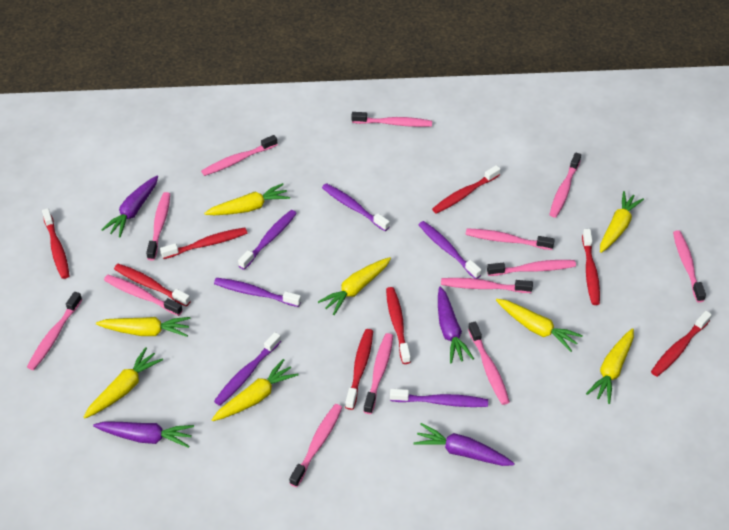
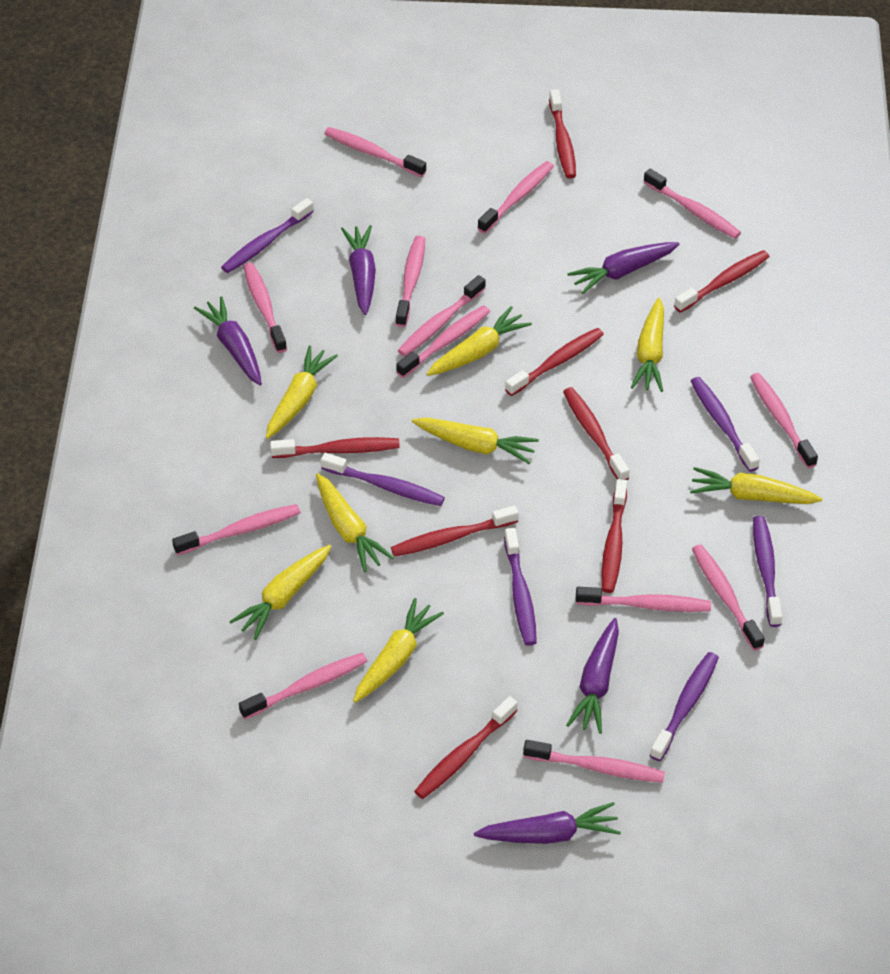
purple carrot: [93,421,194,448] [101,175,158,237] [413,423,515,466] [438,287,474,364] = 4 -> [194,296,262,385] [341,225,376,315] [474,802,621,844] [566,618,619,734] [567,242,679,294] = 5

